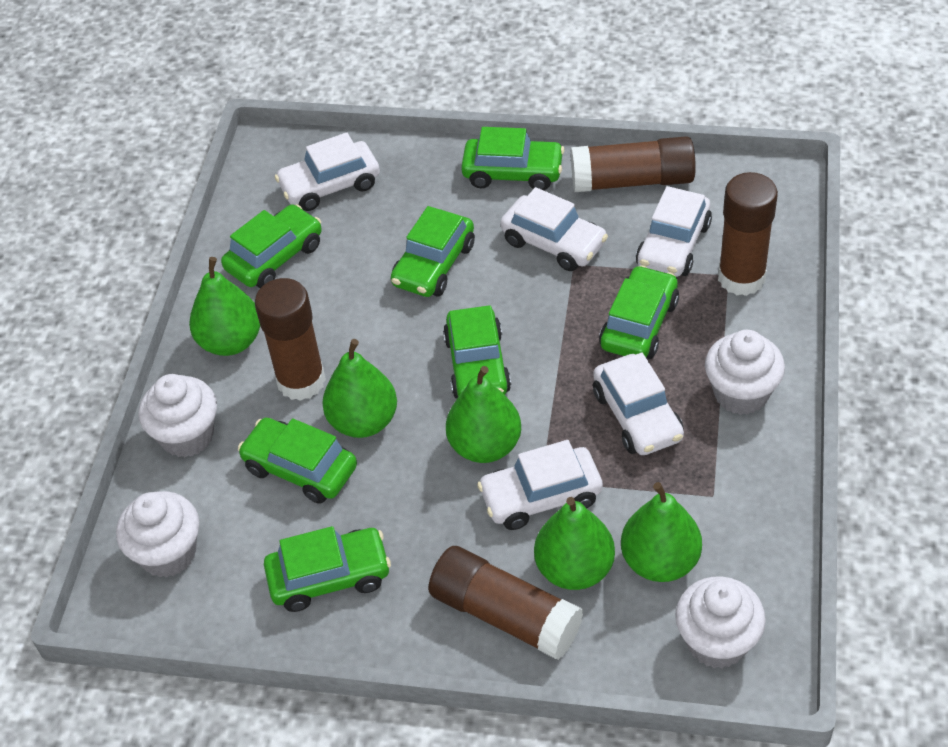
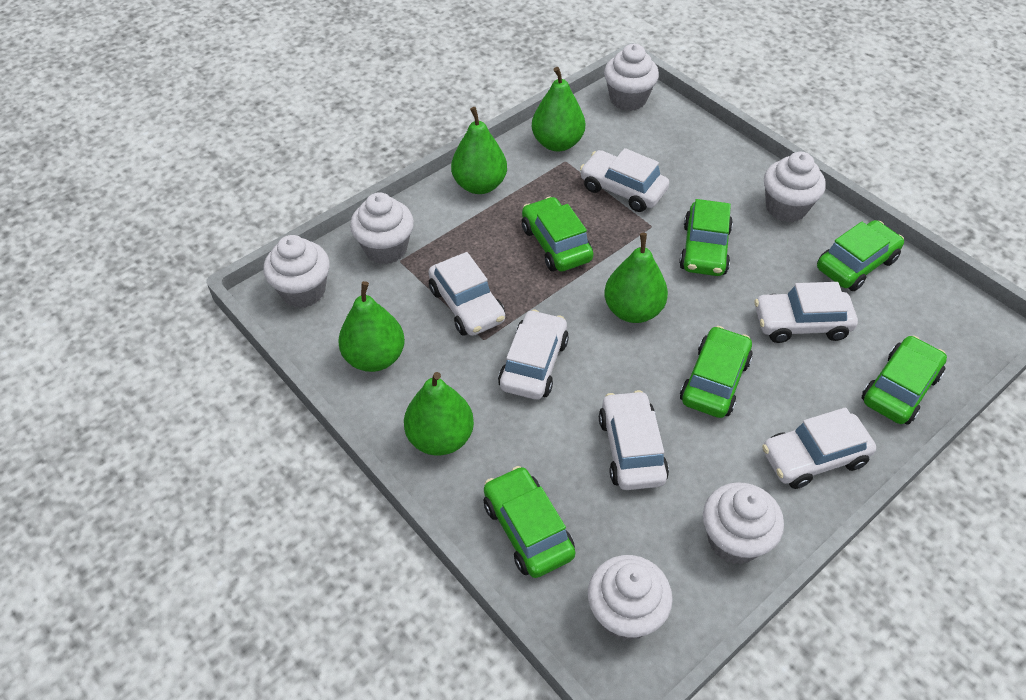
brown glue stick: [255,278,326,401] [428,546,583,660] [571,136,696,192] [718,172,778,296] = 4 -> none = 0
green car: [221,204,322,288] [238,418,357,504] [264,526,391,612] [391,206,475,297] [443,305,511,398] [461,127,565,190] [599,265,679,359] = 7 -> [484,466,575,578] [522,196,594,272] [679,199,733,276] [680,326,753,418] [817,220,904,291] [862,335,947,425] = 6
white car: [275,132,380,211] [477,440,603,530] [500,187,608,271] [593,353,684,455] [636,186,712,277] = 5 -> [428,252,505,336] [498,309,569,400] [580,148,669,212] [599,390,669,490] [755,282,858,343] [762,407,876,489] = 6
white cupcake: [116,491,199,578] [139,374,217,457] [675,576,766,669] [705,330,785,415] = 4 -> [263,235,330,308] [350,192,414,264] [588,555,673,641] [604,44,659,111] [703,482,784,564] [764,152,826,222] = 6

